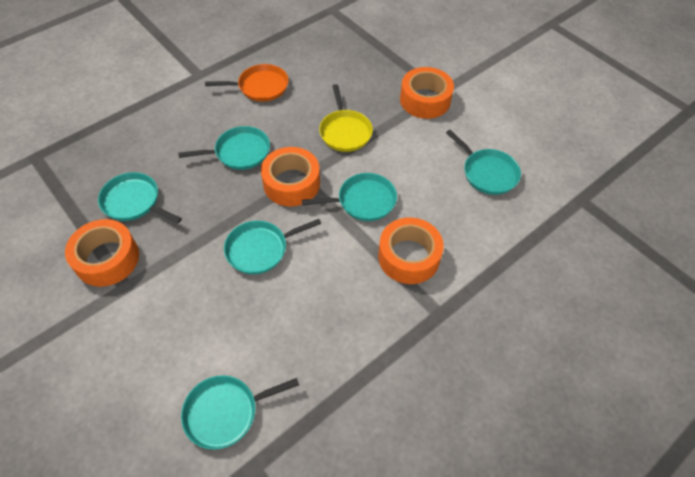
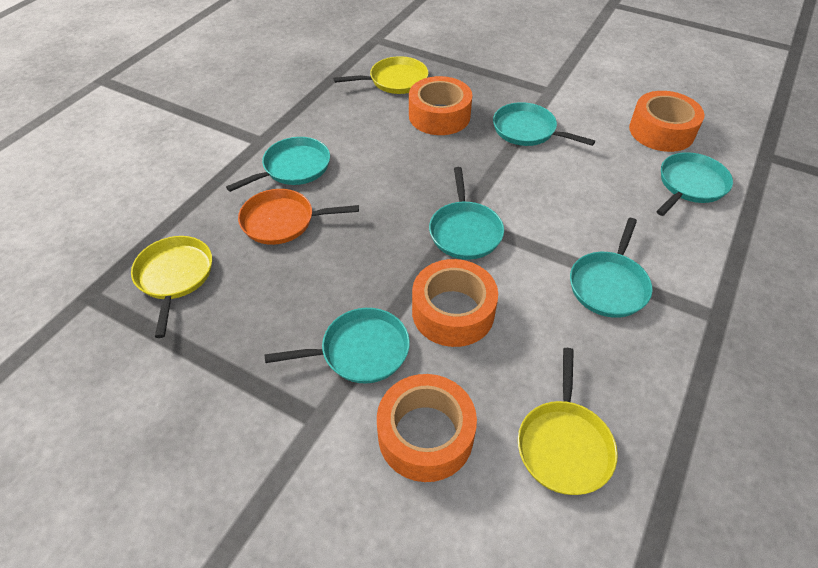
yellow pan: [319,84,373,152] = 1 -> [131,236,212,338] [334,56,429,94] [518,348,618,495] = 3

